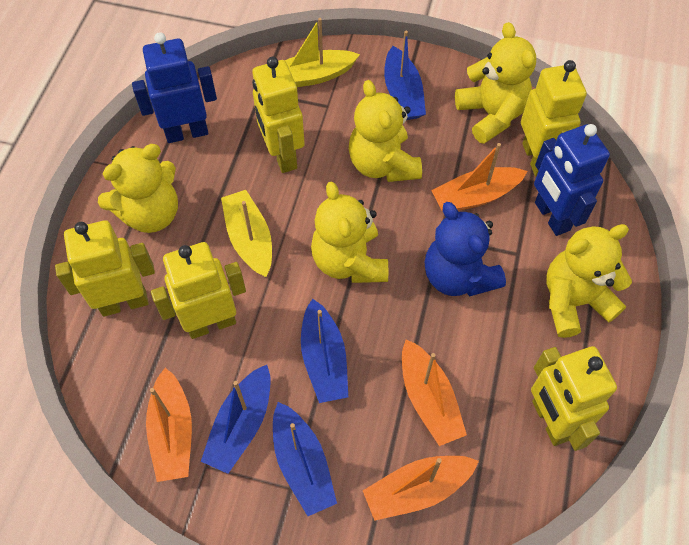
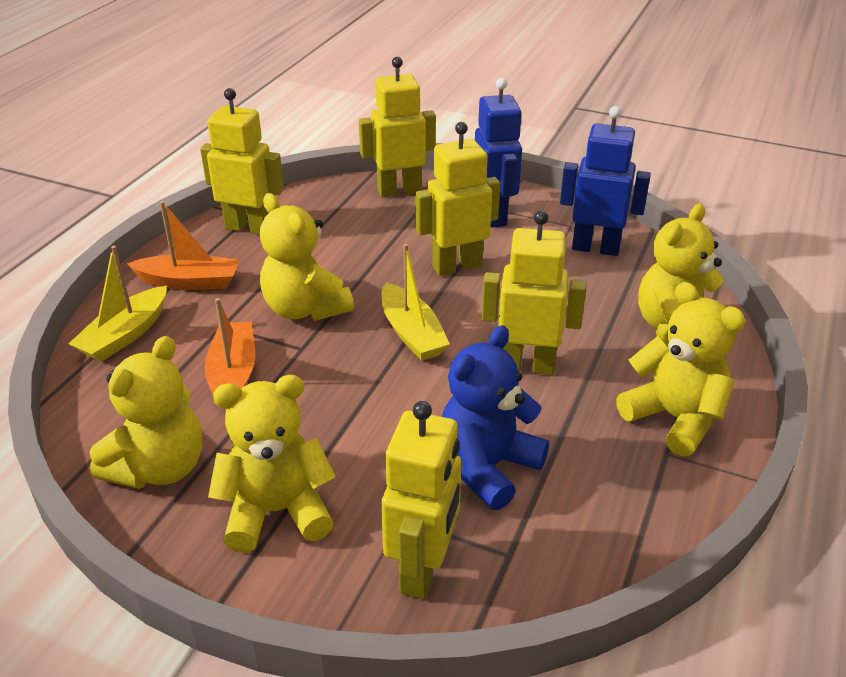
blue boat: [201,365,270,474] [273,402,337,516] [301,298,348,403] [384,31,426,120] = 4 -> none = 0
orange boat: [146,368,192,482] [362,456,479,521] [402,339,467,446] [431,143,527,211] = 4 -> [127,201,240,290] [205,298,255,410] = 2

